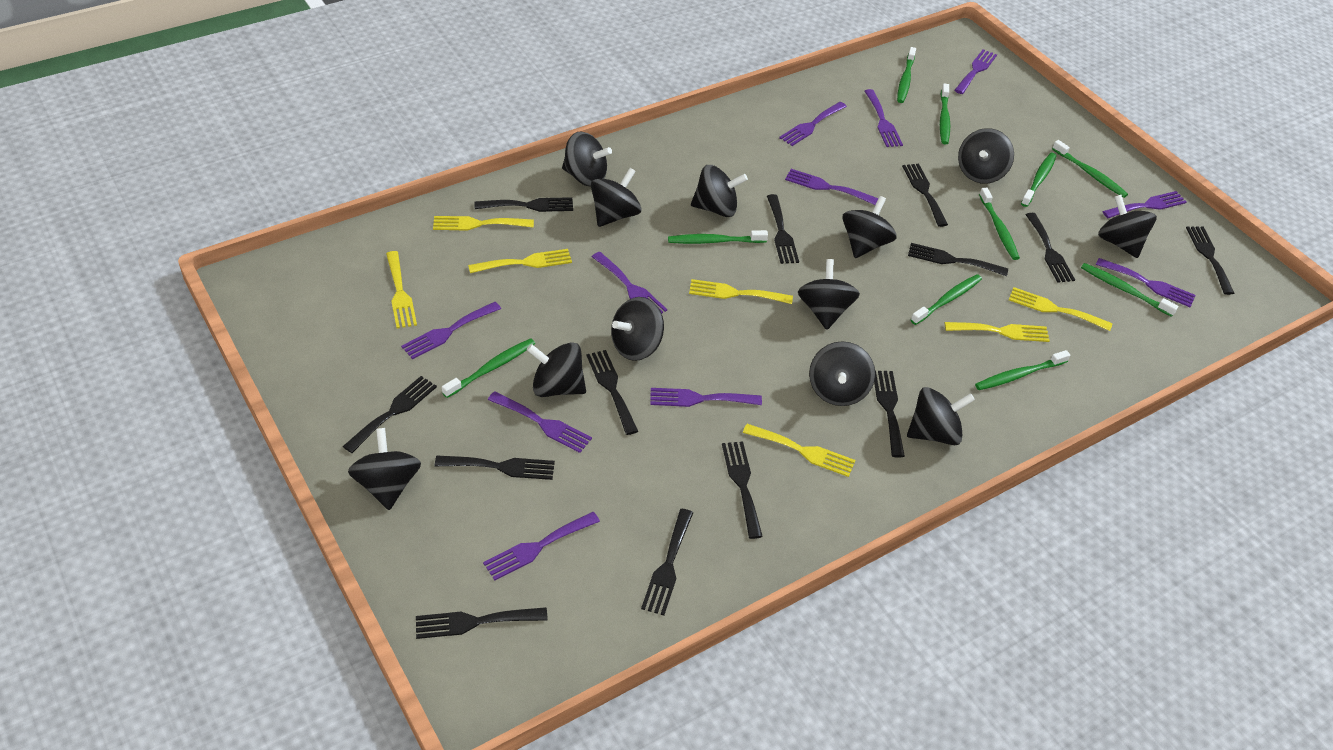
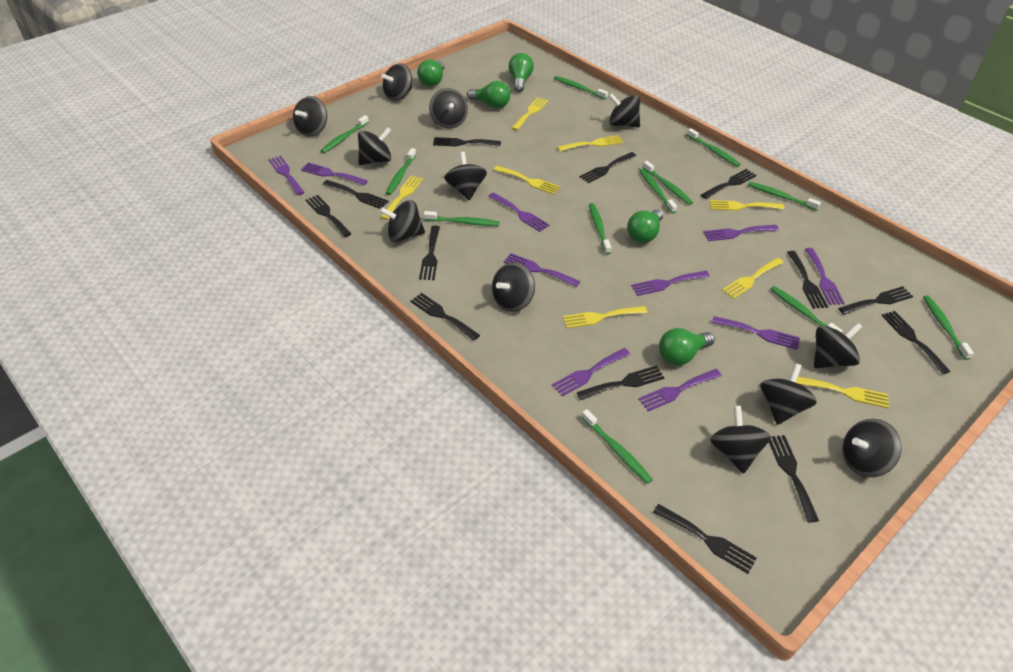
green light bulb: none = 0 -> [417,59,444,86] [467,81,511,108] [508,53,534,92] [627,209,663,243] [659,328,715,365] = 5
green toothbrush: [442,338,535,398] [668,230,768,244] [897,47,916,103] [911,274,982,325] [940,83,950,145] [975,350,1070,390] [979,188,1020,260] [1021,153,1056,207] [1052,140,1128,198] [1081,263,1178,317] = 10 -> [320,115,369,153] [386,148,416,195] [424,211,500,226] [554,76,608,99] [581,409,653,484] [589,203,611,254] [639,169,677,213] [643,161,693,205] [687,128,740,167] [748,182,821,210] [770,286,843,333] [923,295,974,360] = 12
purple fork: [401,302,501,359] [483,512,600,581] [488,391,592,453] [592,252,667,314] [650,388,762,407] [779,102,847,146] [785,169,878,205] [864,89,903,147] [954,49,997,94] [1096,258,1196,307] [1102,191,1187,218] = 11 -> [268,156,305,196] [301,163,368,185] [488,192,550,232] [504,253,580,287] [552,348,630,397] [631,271,710,296] [638,369,722,411] [703,225,779,241] [712,316,800,350] [805,248,845,305] = 10
yellow fork: [386,251,417,328] [433,216,534,231] [468,249,572,273] [689,279,793,304] [743,424,856,477] [945,322,1050,342] [1009,287,1113,331] = 7 -> [381,176,423,220] [493,166,560,195] [512,97,548,131] [557,135,623,151] [563,306,647,328] [709,200,785,211] [722,258,784,299] [796,377,889,408] = 8

